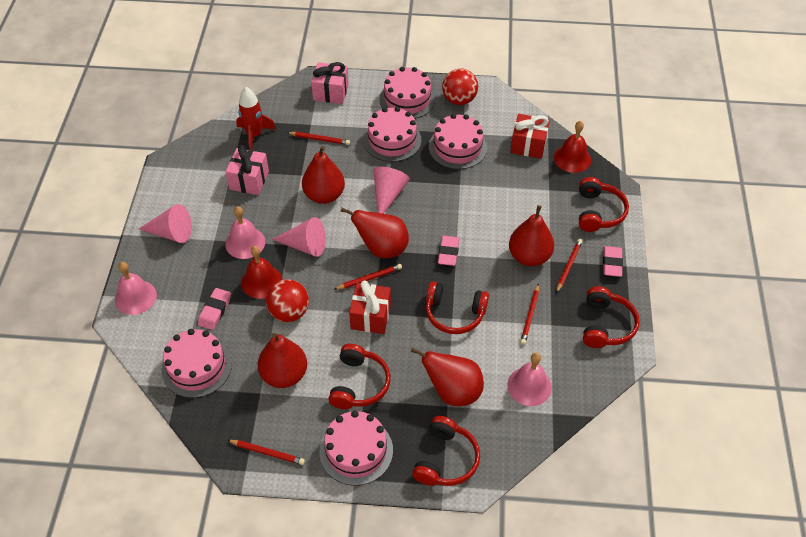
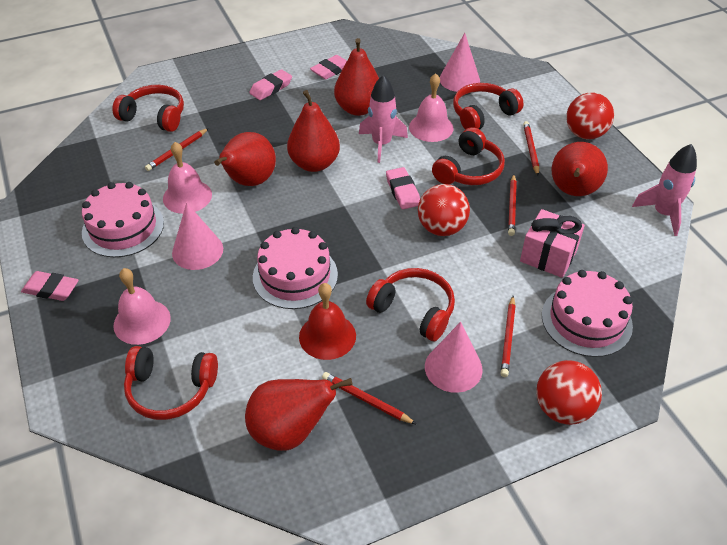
pink cake: [162,329,232,398] [320,411,393,486] [363,107,421,162] [379,67,436,119] [429,114,487,169] = 5 -> [82,182,164,258] [253,227,338,309] [542,270,633,357] = 3
pink eraser: [198,288,231,330] [438,236,459,266] [603,246,623,277] = 3 -> [21,271,79,301] [249,69,292,100] [310,55,347,80] [386,167,420,209] = 4
pink gift: [225,145,269,195] [311,62,349,104] = 2 -> [520,209,585,278] = 1
pink rocket: none = 0 -> [359,75,408,163] [632,144,697,236] = 2
red ball: [266,279,309,322] [442,68,478,105] = 2 -> [418,184,470,236] [536,360,602,425] [566,92,614,139] = 3
red bell: [241,246,282,299] [554,121,591,173] = 2 -> [299,283,356,360] = 1
red gift: [349,280,391,334] [510,114,550,159] = 2 -> none = 0
red rocket: [236,87,276,150] = 1 -> none = 0

